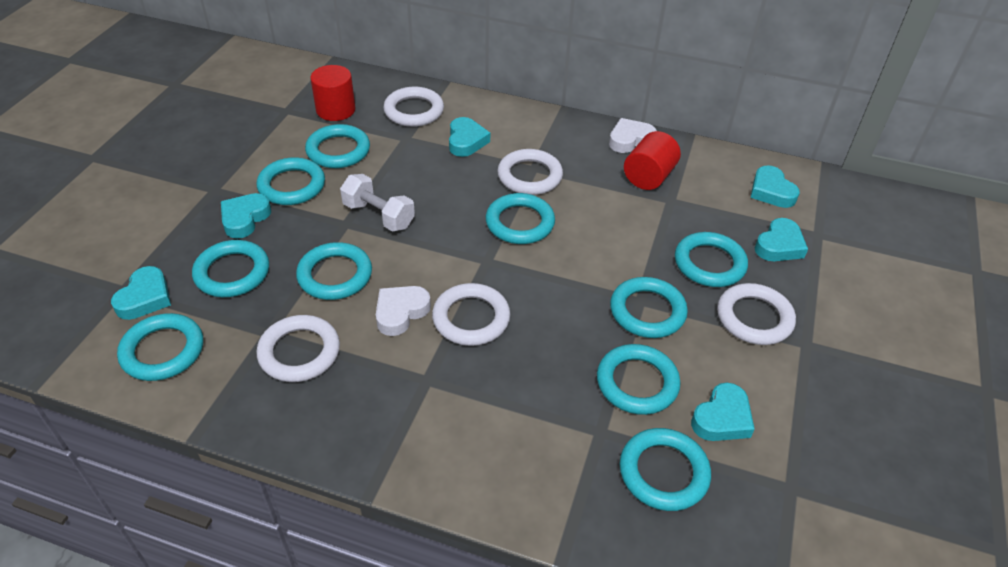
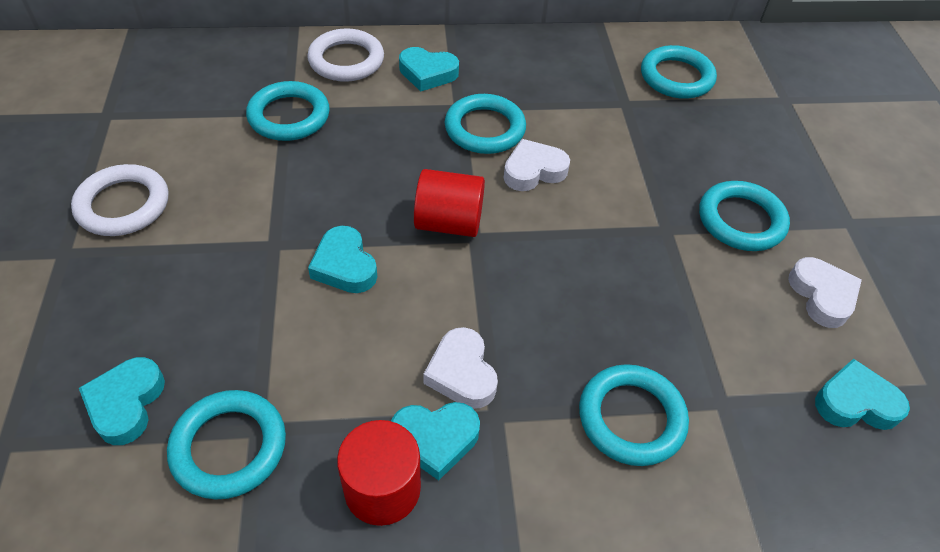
turquoise heart: [111,266,171,320] [221,193,271,239] [449,117,490,157] [691,382,755,441] [751,165,800,208] [755,218,808,261] = 6 -> [79,357,165,445] [308,226,377,293] [391,402,480,481] [399,47,459,92] [815,358,910,430] = 5
turquoise ring: [117,313,203,381] [192,240,269,297] [256,157,325,205] [296,242,372,300] [305,124,370,168] [486,193,555,244] [597,344,680,415] [610,277,688,338] [620,428,711,511] [675,232,748,287] = 10 -> [167,390,286,499] [246,81,330,141] [445,94,526,154] [579,364,689,466] [641,45,717,99] [699,181,790,251] = 6
white dumbbell: [340,174,415,231] = 1 -> none = 0
white heart: [376,286,431,336] [609,118,657,153] = 2 -> [423,327,498,409] [504,139,570,191] [788,257,862,328] = 3
white ring: [256,315,340,382] [383,87,444,127] [432,283,510,346] [497,149,563,195] [717,283,796,345] = 5 -> [71,164,168,236] [307,28,384,82] = 2

